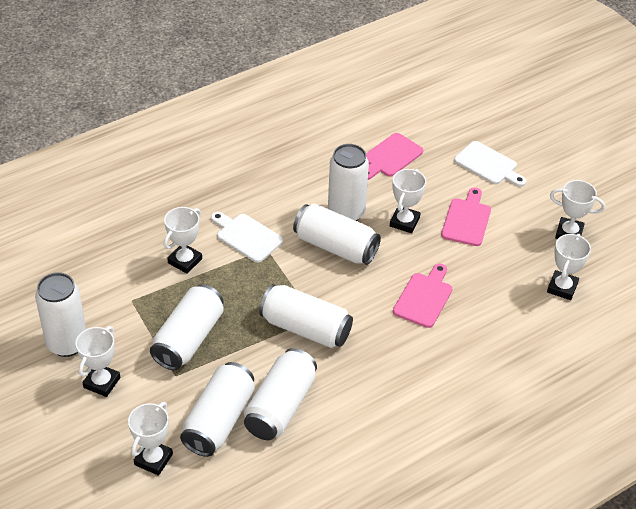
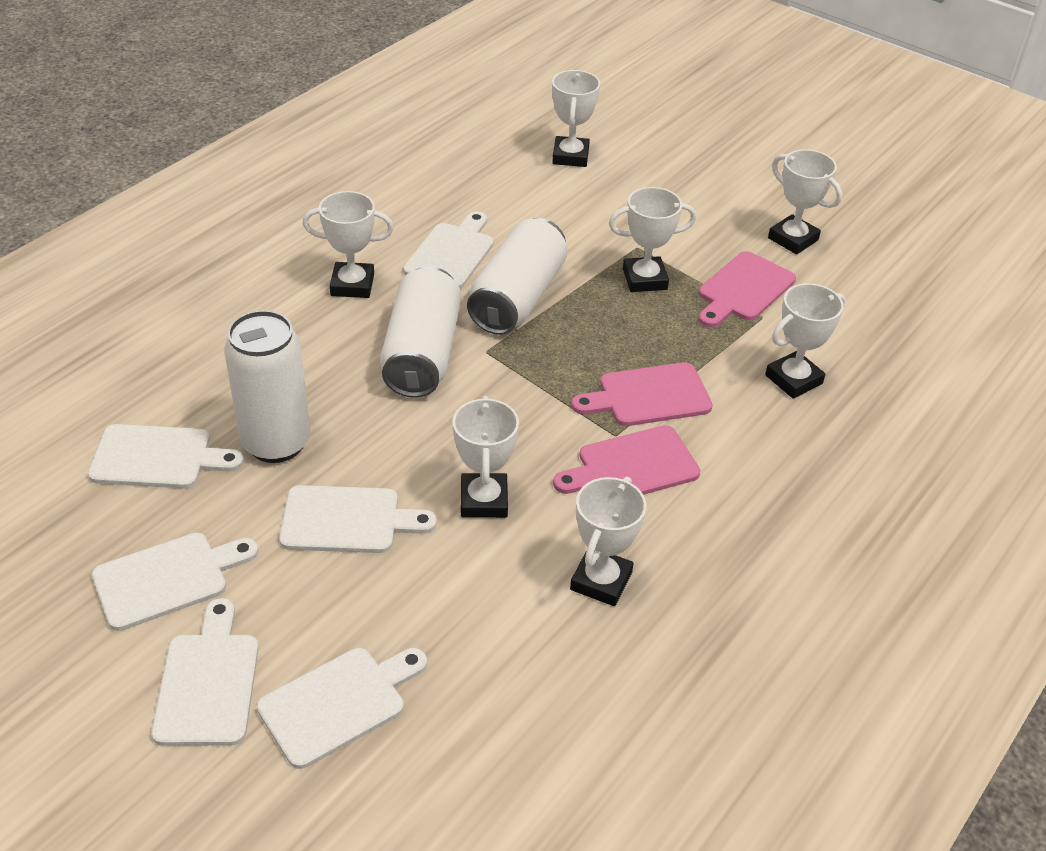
white can: [35,272,86,357] [150,284,224,370] [180,362,255,457] [244,348,317,440] [259,284,353,348] [293,203,381,265] [328,144,369,221] = 7 -> [224,310,311,463] [380,266,461,398] [467,218,568,335] = 3
white cutting board: [211,212,283,263] [454,141,526,187] = 2 -> [88,424,244,488] [92,533,258,631] [151,598,259,746] [257,648,427,769] [279,485,437,553] [403,211,494,289] = 6
white trophy: [76,326,120,397] [128,402,173,476] [164,207,202,274] [390,169,426,233] [547,234,591,300] [550,180,605,239] = 6 -> [303,191,394,298] [452,396,519,518] [552,70,600,167] [570,477,646,606] [609,187,696,292] [765,283,846,399] [768,149,842,254] = 7

